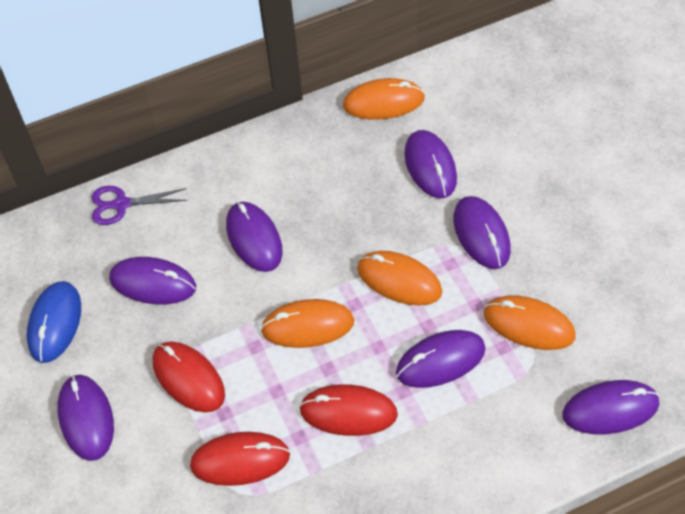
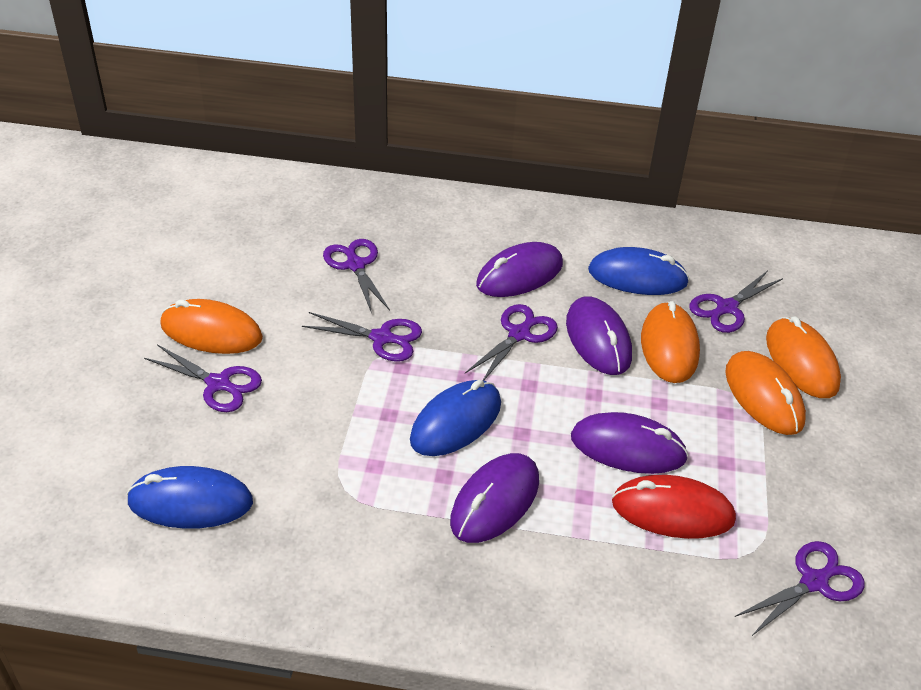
blue mouse: [27,281,81,363] = 1 -> [126,466,253,529] [410,380,501,456] [588,247,689,295] = 3
purple mouse: [58,375,114,461] [109,257,196,305] [226,202,283,272] [396,330,486,388] [404,130,457,198] [454,196,511,269] [562,380,660,434] = 7 -> [450,453,539,543] [476,242,563,297] [566,296,632,375] [571,412,689,474] = 4
purple scissors: [92,186,187,225] = 1 -> [144,344,262,412] [302,312,422,362] [323,239,390,313] [465,304,558,381] [689,271,783,333] [735,541,865,636] = 6
red mouse: [153,342,225,413] [190,432,290,486] [299,384,398,436] = 3 -> [612,475,736,539] = 1

